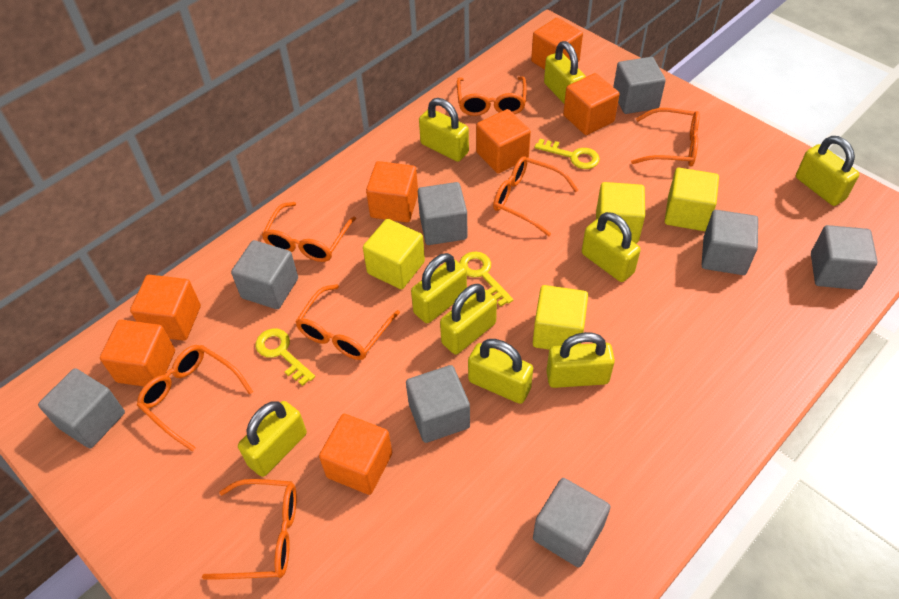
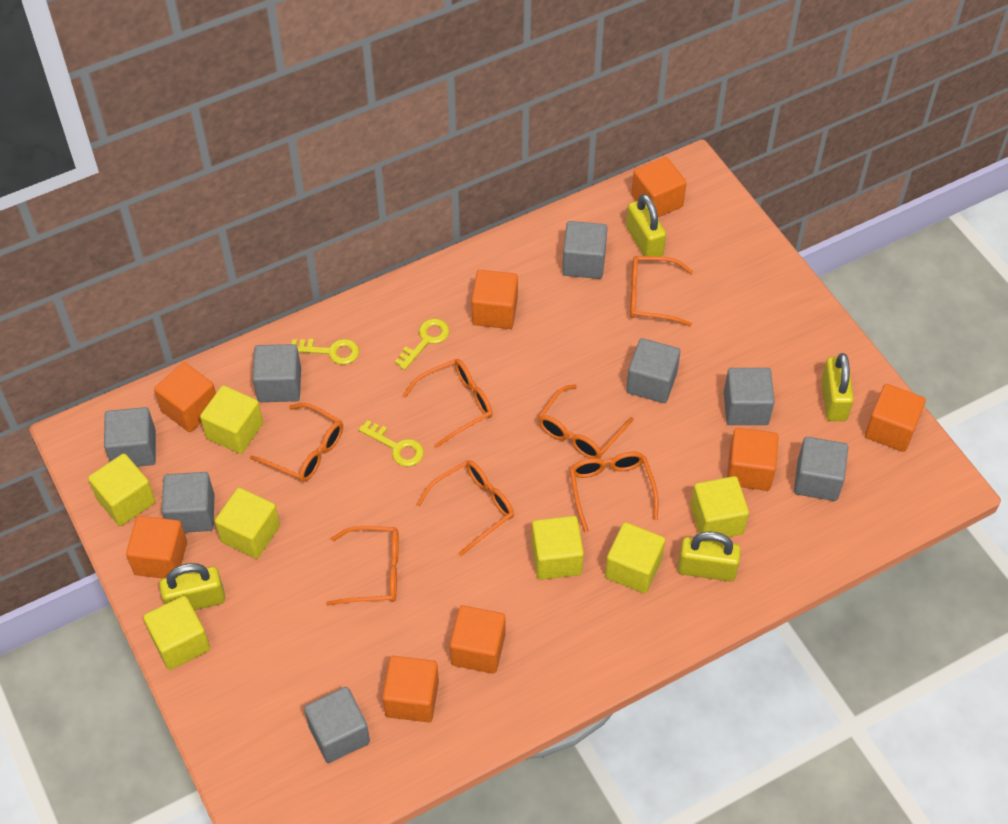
orange cube: [100,320,175,387] [130,275,201,341] [319,414,392,495] [366,161,418,222] [476,109,531,173] [531,18,583,70] [563,73,620,135] = 7 -> [126,516,187,578] [154,362,216,432] [383,656,439,722] [450,605,505,674] [471,270,518,329] [631,157,687,217] [727,428,779,491] [865,384,926,452] = 8
yellow cube: [363,219,425,289] [533,285,588,350] [596,182,645,243] [665,168,719,231] = 4 -> [88,454,156,526] [143,595,210,670] [200,385,263,454] [215,488,280,559] [531,516,584,580] [605,522,665,593] [690,476,749,537] = 7
yellow padlock: [238,401,307,477] [411,253,467,323] [419,98,469,162] [440,284,497,354] [468,339,533,404] [544,41,586,103] [546,332,615,388] [582,212,641,282] [796,136,859,206] = 9 -> [159,563,225,611] [626,194,666,257] [678,531,741,581] [821,353,854,421] = 4

